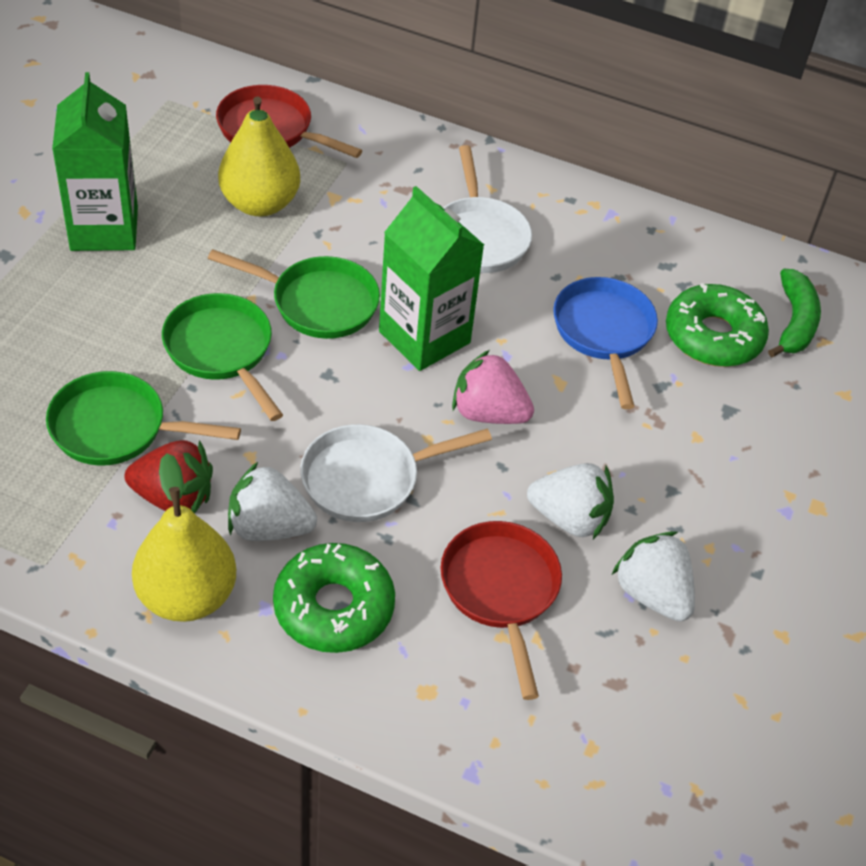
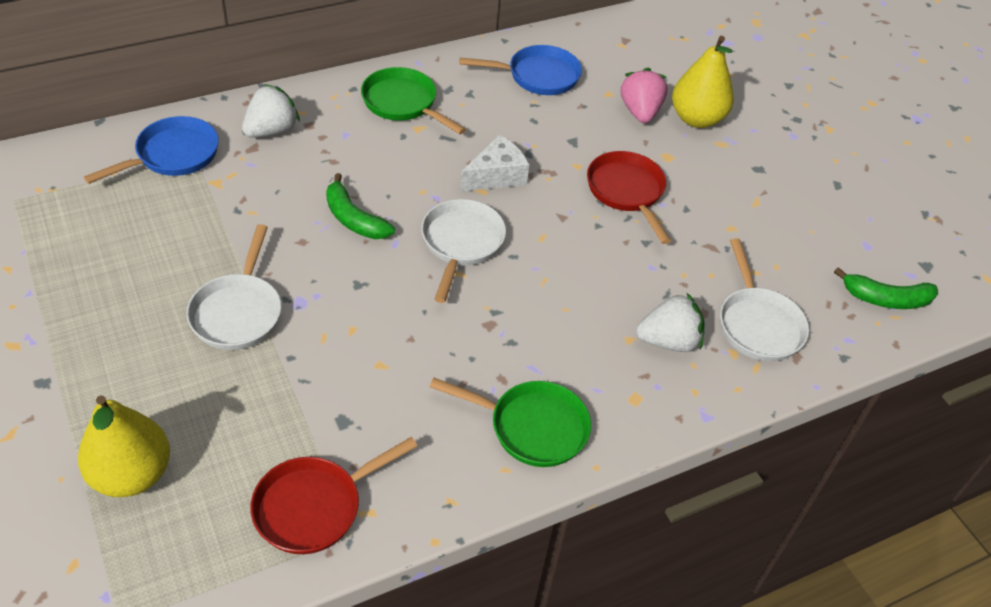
blue pan: [553,277,658,409] = 1 -> [84,116,219,184] [460,45,582,95] = 2
green banana: [768,269,821,357] = 1 -> [326,173,395,239] [834,267,938,309] = 2
green carton: [52,72,138,251] [379,186,484,371] = 2 -> none = 0
green donut: [273,543,395,653] [666,283,769,367] = 2 -> none = 0
green pan: [46,371,241,466] [162,293,283,421] [208,249,380,339] = 3 -> [361,67,466,134] [430,377,591,467] = 2
red strawberry: [125,440,213,513] = 1 -> none = 0
white cheese: none = 0 -> [460,135,529,192] = 1
white pan: [300,424,492,522] [443,145,532,273] = 2 -> [186,224,282,350] [421,199,506,303] [720,238,809,361] = 3
white strawberry: [228,462,317,541] [527,463,614,539] [612,531,695,622] = 3 -> [242,84,300,138] [636,292,704,352] = 2

